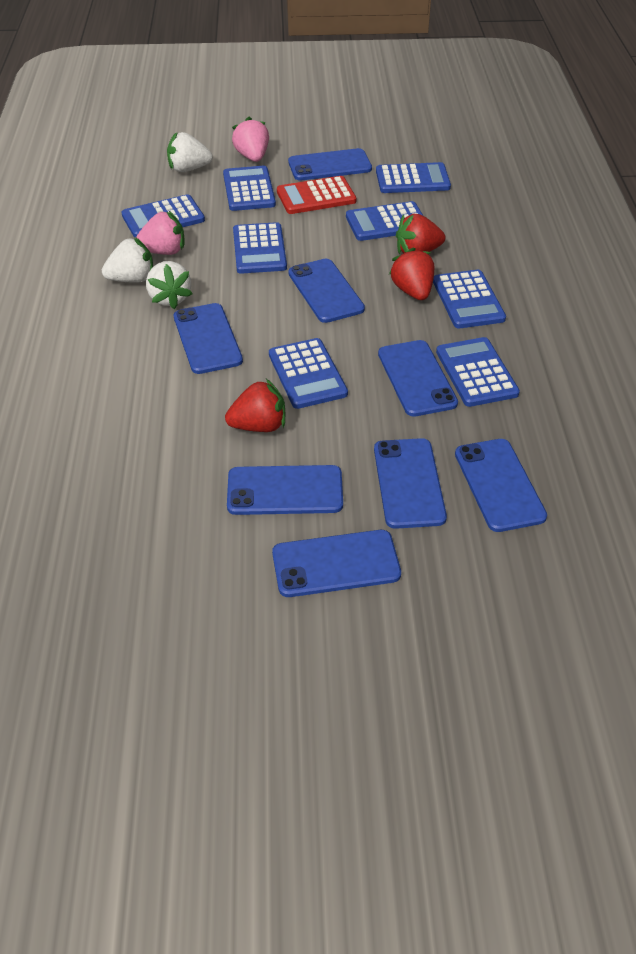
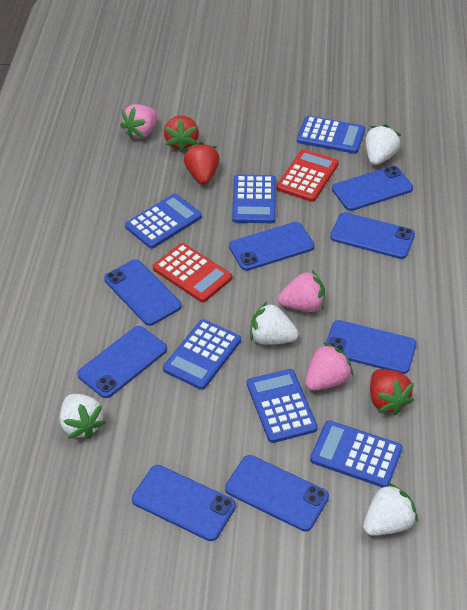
blue calculator: [122,194,205,238] [223,166,276,211] [233,222,287,274] [269,338,348,409] [346,201,423,241] [376,162,451,193] [433,270,506,328] [436,337,520,407] = 8 -> [125,194,202,249] [163,319,241,390] [232,175,276,223] [247,369,318,443] [297,116,365,154] [310,420,402,488] = 6
pink strawberry: [136,211,184,255] [232,117,269,162] = 2 -> [120,104,157,139] [278,270,325,312] [305,343,353,391] = 3
red calculator: [277,176,356,214] = 1 -> [153,243,232,302] [277,149,339,202] = 2
white strawberry: [102,237,153,282] [146,261,192,309] [167,132,213,172] = 3 -> [60,394,106,439] [250,302,299,345] [363,482,418,536] [366,125,401,165] = 4

